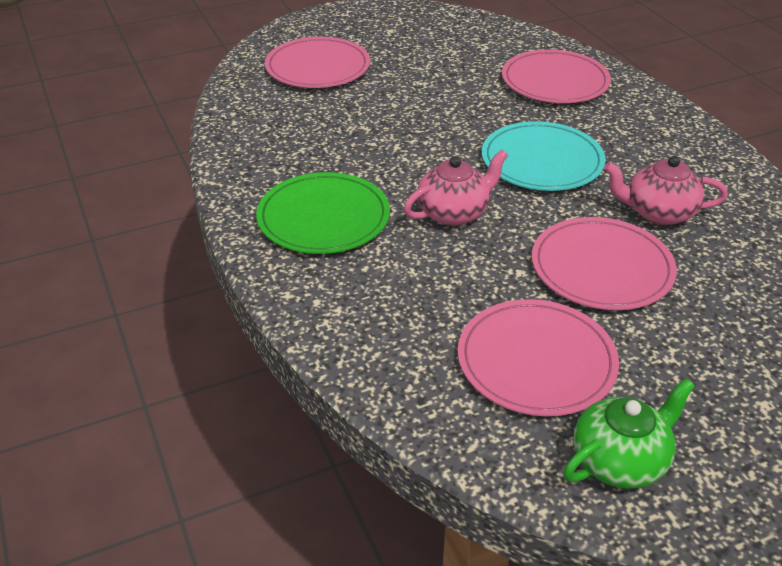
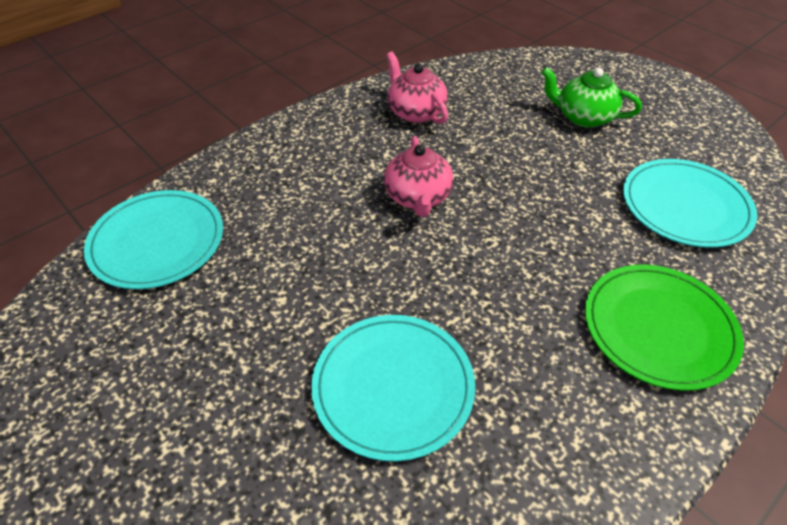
pink plate: [265,37,370,88] [458,299,619,416] [502,49,611,103] [532,217,677,310] = 4 -> none = 0
turquoise plate: [482,121,606,191] = 1 -> [84,190,223,289] [311,315,475,461] [623,159,757,248] = 3

